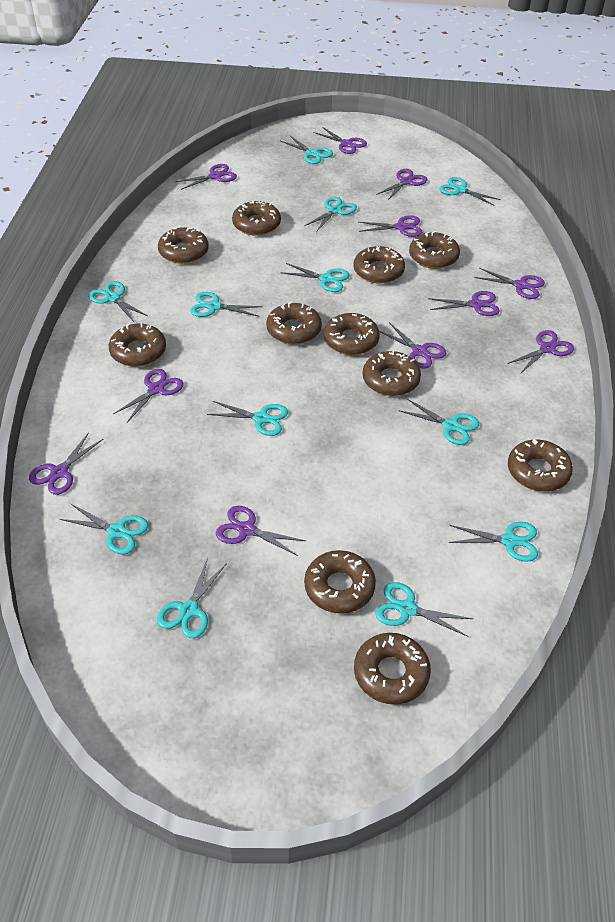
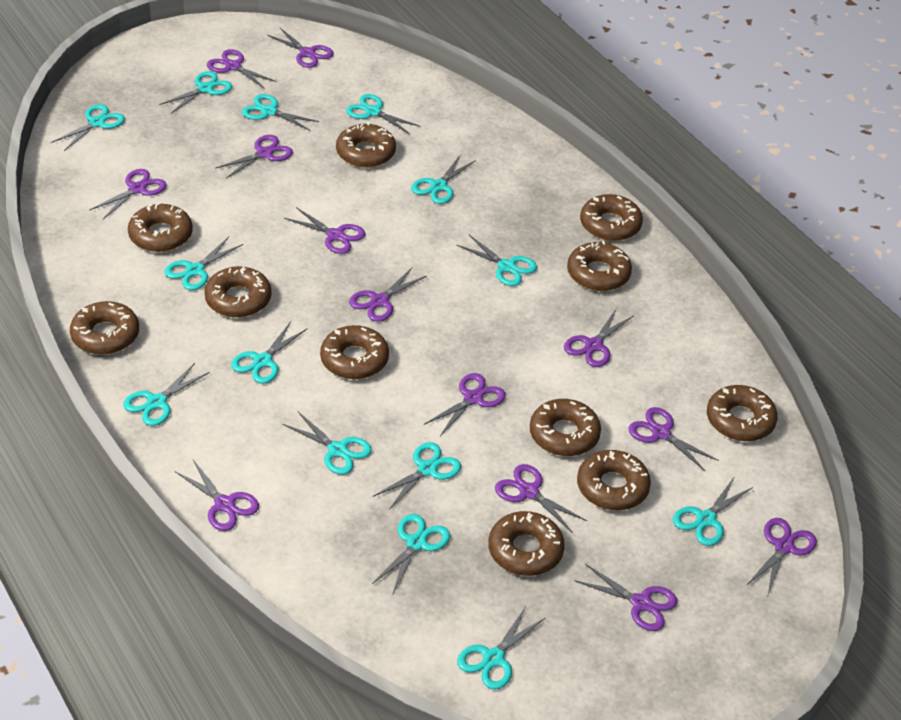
purple scissors: [29,432,103,495] [113,369,184,423] [175,164,237,190] [216,506,306,556] [313,127,367,154] [359,215,422,237] [376,169,427,201] [379,322,446,369] [428,291,500,316] [474,268,545,299] [508,330,574,374] = 11 -> [89,169,167,219] [175,460,259,531] [207,49,277,89] [215,135,293,179] [267,28,334,68] [284,207,366,254] [349,268,427,322] [425,373,506,436] [495,464,587,533] [564,308,633,367] [574,564,677,631] [628,407,719,472] [746,518,817,595] = 13
turquoise scissors: [60,504,148,554] [88,281,148,323] [157,557,227,638] [190,292,263,317] [207,401,288,436] [280,263,350,292] [281,135,333,164] [304,197,357,232] [375,582,473,637] [399,399,479,445] [439,177,501,206] [449,522,538,562] = 12 -> [51,104,125,151] [123,363,210,426] [159,71,232,113] [164,237,243,290] [231,321,308,384] [242,94,319,130] [283,411,372,475] [346,94,421,134] [372,514,450,593] [373,442,461,510] [411,155,476,204] [457,235,537,286] [457,606,546,690] [673,476,753,546] = 14

